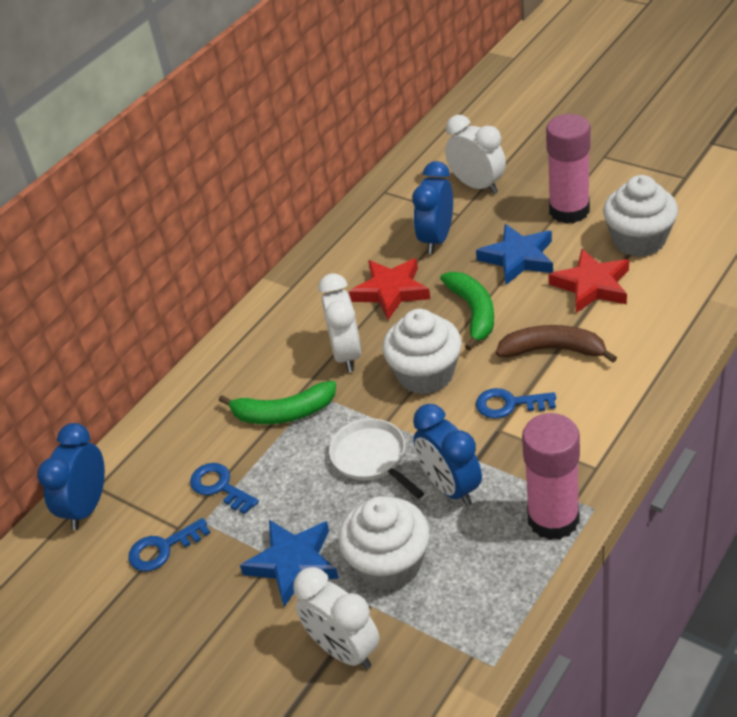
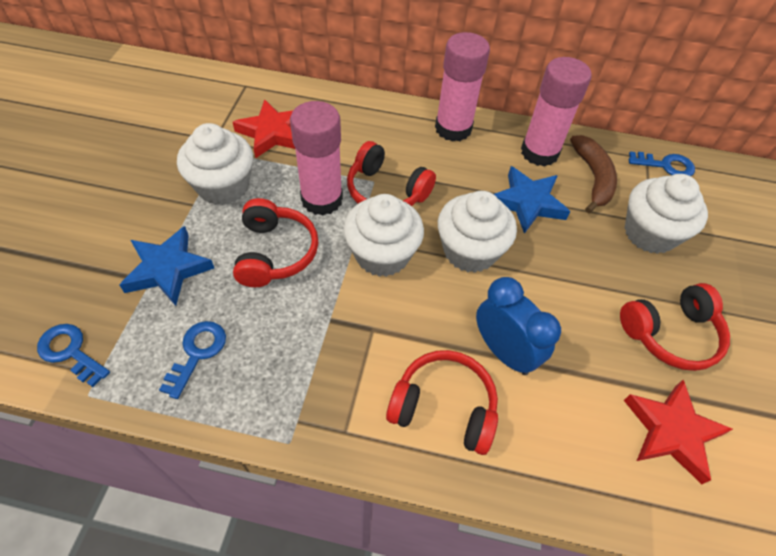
blue clock: [37,423,105,530] [412,161,453,254] [413,404,482,506] = 3 -> [476,277,561,375] = 1
green banana: [219,381,336,424] [440,272,494,351] = 2 -> none = 0
pink glue stick: [522,413,580,540] [546,114,591,224] = 2 -> [290,101,343,216] [435,32,490,142] [521,57,592,167] = 3
red headphones: none = 0 -> [233,198,318,287] [347,141,436,206] [386,350,498,455] [620,283,730,371] = 4
white clock: [293,567,380,669] [318,273,361,372] [445,115,506,194] = 3 -> none = 0
white cupcake: [339,496,430,591] [382,309,462,394] [603,175,678,257] = 3 -> [177,123,253,205] [343,194,424,277] [438,191,517,273] [624,174,708,254] = 4
white pan: [329,419,424,499] = 1 -> none = 0

